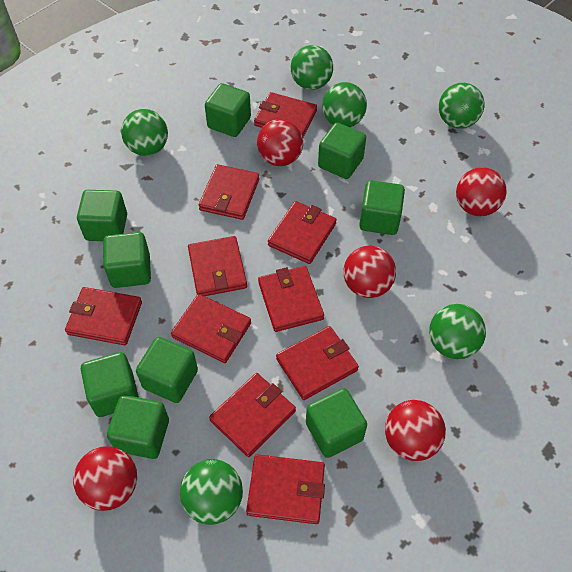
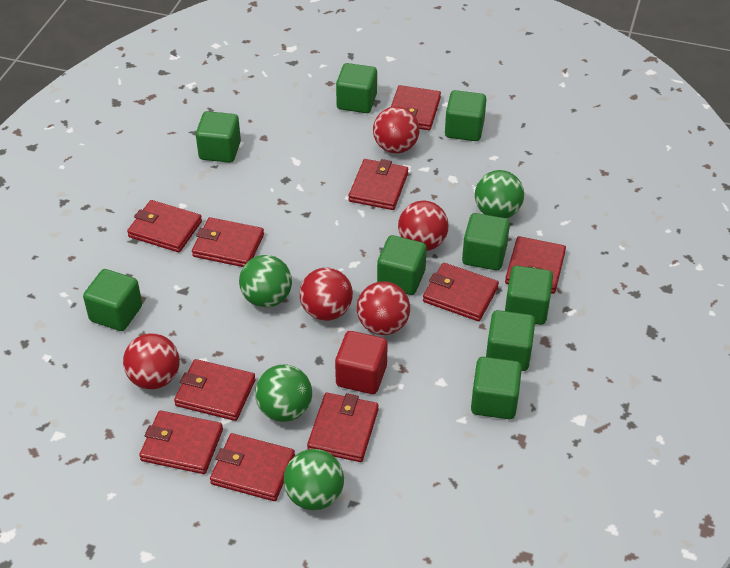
green ball: [121,109,168,156] [180,459,243,525] [291,45,333,90] [322,82,367,127] [429,304,486,359] [439,83,484,129] = 6 -> [239,255,292,308] [255,364,312,422] [284,449,344,510] [475,170,524,218] = 4
red cube: none = 0 -> [335,331,388,394] = 1

